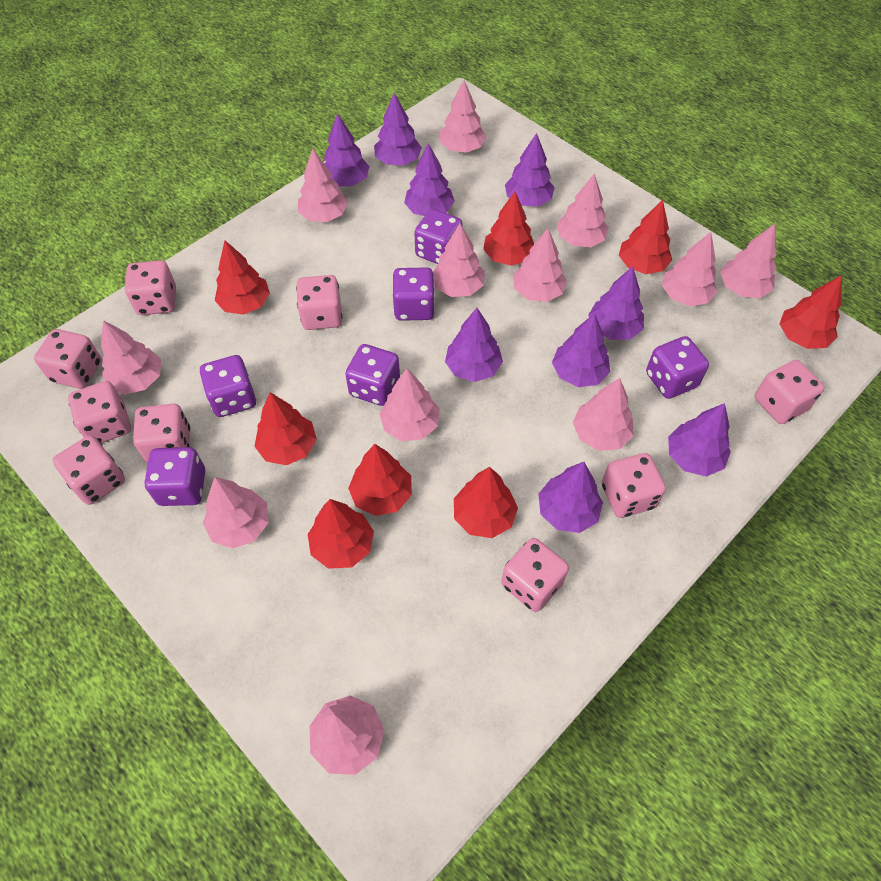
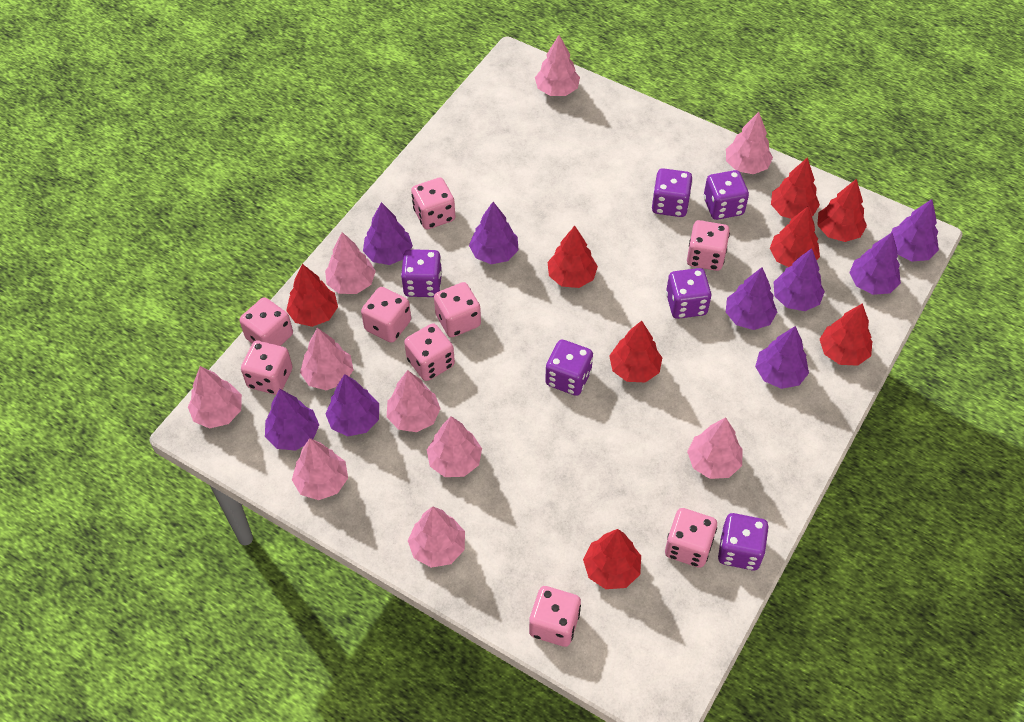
pink tree: [101,320,161,395] [203,477,269,549] [298,149,348,222] [309,695,385,775] [379,368,440,441] [433,223,485,297] [440,80,486,153] [513,228,567,302] [557,174,609,247] [573,378,634,451] [662,232,717,306] [720,224,776,298] = 12 -> [188,366,242,429] [292,438,348,500] [300,328,353,390] [325,232,376,294] [387,370,441,432] [408,506,465,568] [427,416,482,477] [535,35,580,96] [687,418,743,479] [726,112,773,174] = 10

